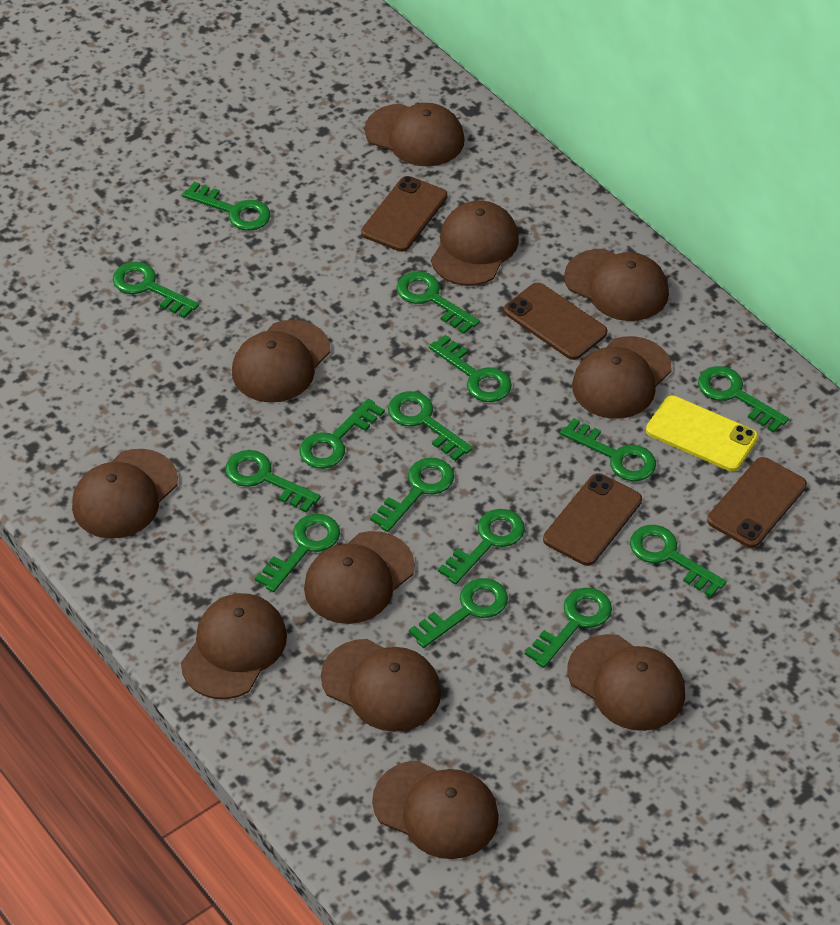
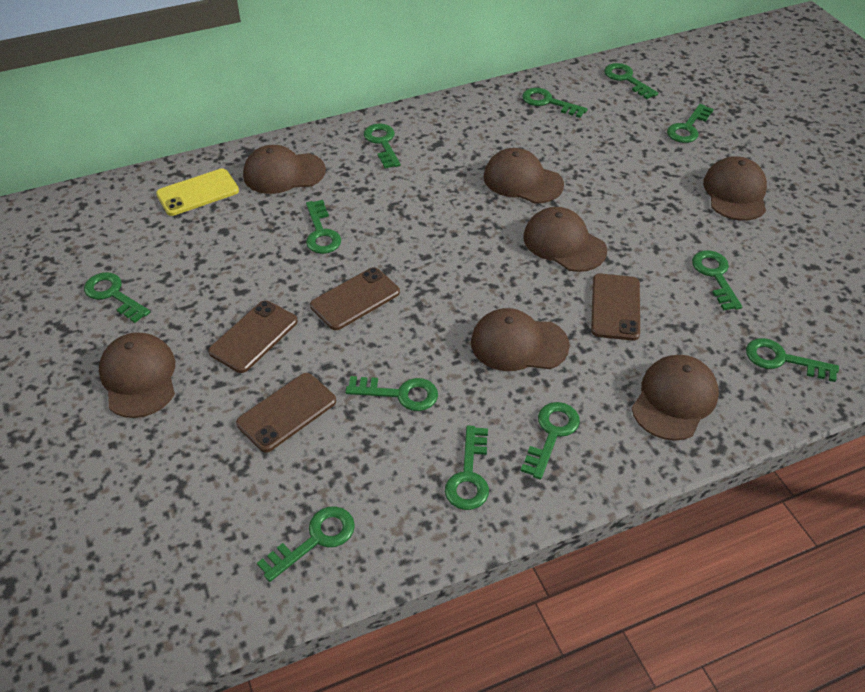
brown cap: [72,449,178,539] [181,593,287,699] [232,320,330,403] [304,531,415,624] [321,639,441,732] [365,103,465,166] [372,760,499,859] [431,200,519,286] [564,249,669,321] [568,634,685,731] [572,336,671,419] = 11 -> [99,332,175,418] [243,145,326,194] [471,308,570,371] [483,148,564,204] [523,207,607,272] [632,355,719,441] [703,156,767,221] = 7
green key: [113,262,199,319] [182,182,271,231] [225,450,321,513] [255,514,340,592] [299,398,385,469] [370,458,454,532] [388,391,473,461] [396,271,480,334] [409,578,508,648] [429,335,512,402] [438,509,525,584] [525,588,612,668] [560,418,656,481] [630,525,726,597] [698,366,789,433] = 15 -> [84,272,150,323] [257,506,355,582] [306,200,341,254] [345,376,438,411] [364,123,401,168] [445,425,489,510] [521,402,580,480] [522,88,587,118] [604,63,658,99] [667,104,714,143] [692,250,742,311] [746,338,839,382] = 12

